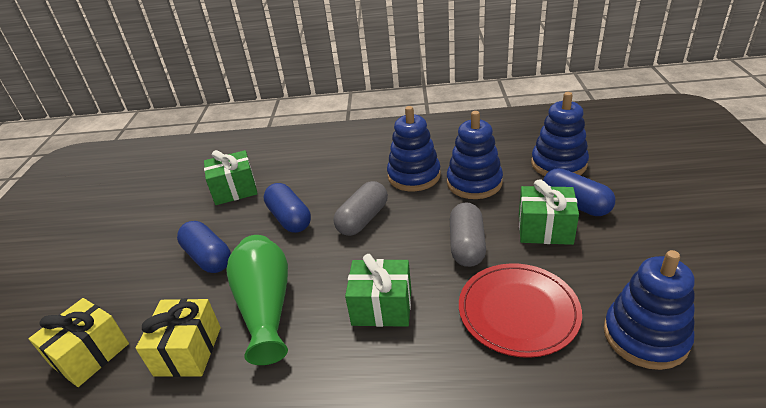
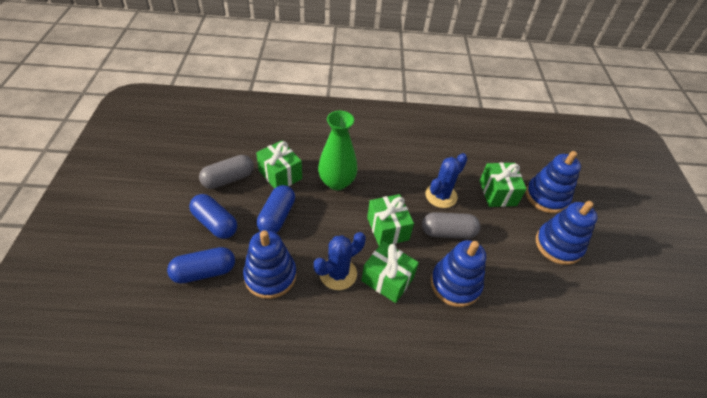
blue cactus: none = 0 -> [314,232,366,290] [425,153,467,208] = 2
green gift: [204,150,258,205] [345,254,411,327] [519,180,579,245] = 3 -> [256,141,302,189] [361,241,419,303] [367,194,414,246] [480,162,527,207] = 4
red plate: [459,263,582,358] = 1 -> none = 0
yellow gift: [29,298,129,387] [136,298,221,377] = 2 -> none = 0

